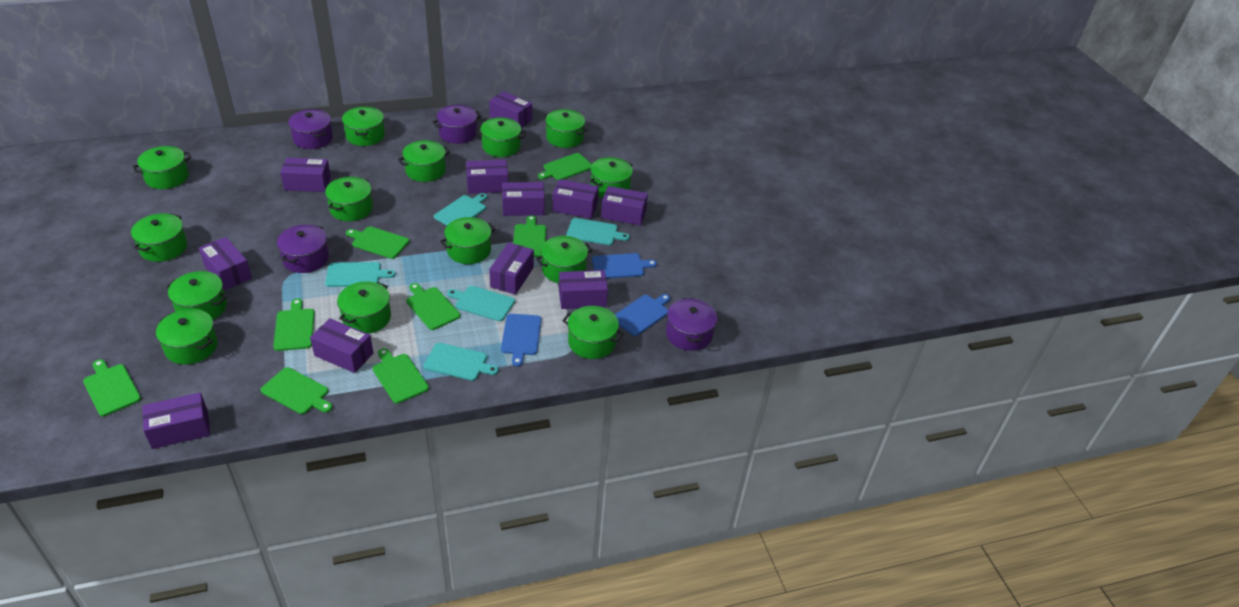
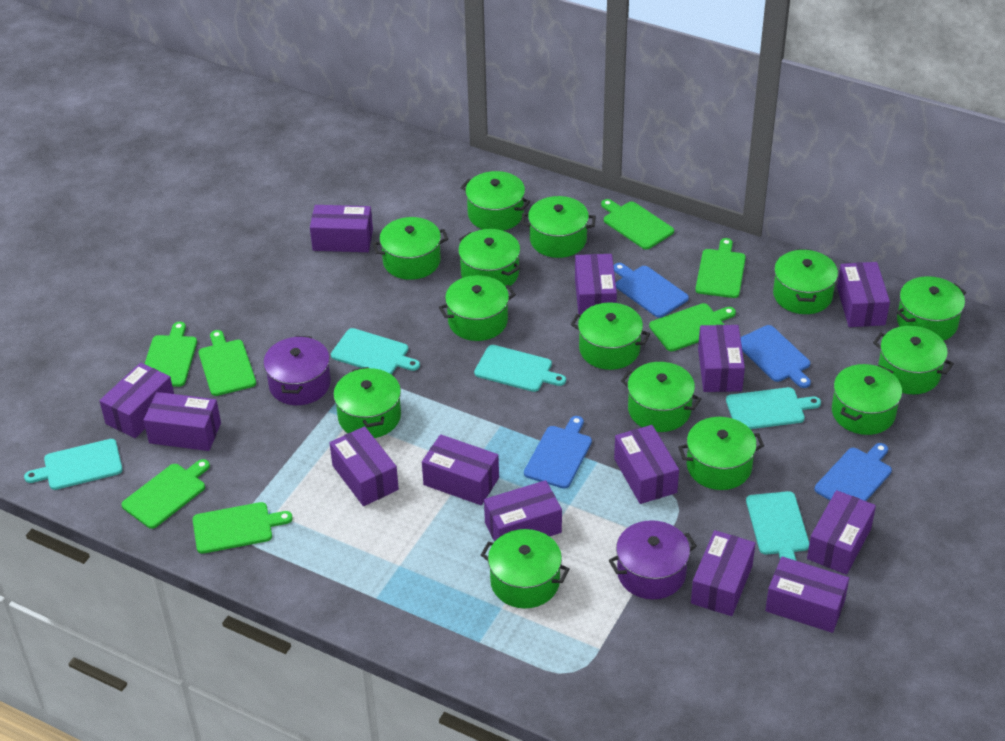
blue cutting board: [501,314,541,367] [592,253,657,279] [615,294,670,336] = 3 -> [524,416,592,489] [613,263,689,318] [740,325,811,388] [815,443,892,501] = 4
green cutting board: [83,359,141,416] [261,367,333,414] [273,299,315,351] [346,226,409,259] [373,348,429,404] [406,283,460,330] [513,215,546,257] [538,153,592,181] = 8 -> [121,459,210,529] [145,322,197,387] [192,502,293,554] [199,330,256,396] [601,199,674,250] [649,303,736,351] [695,238,746,298] = 7
purple box: [142,392,210,449] [199,237,252,290] [280,158,331,192] [310,318,373,373] [466,160,508,194] [489,91,532,128] [489,242,534,295] [502,182,545,216] [552,179,599,219] [559,270,608,309] [601,186,648,226] = 11 -> [99,363,174,438] [144,392,221,451] [310,205,373,252] [330,426,399,506] [422,434,499,505] [484,480,562,542] [575,254,617,318] [614,425,679,504] [691,530,756,616] [698,325,745,392] [765,557,849,633] [807,490,876,575] [837,262,890,327] = 13
purple pot: [277,225,329,273] [288,109,333,149] [432,105,482,144] [666,298,717,351] = 4 -> [263,336,331,405] [609,520,697,599] = 2

